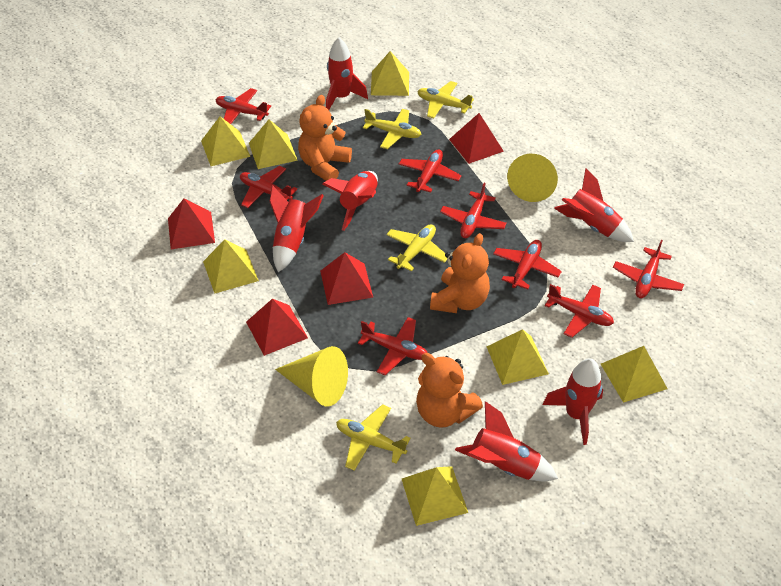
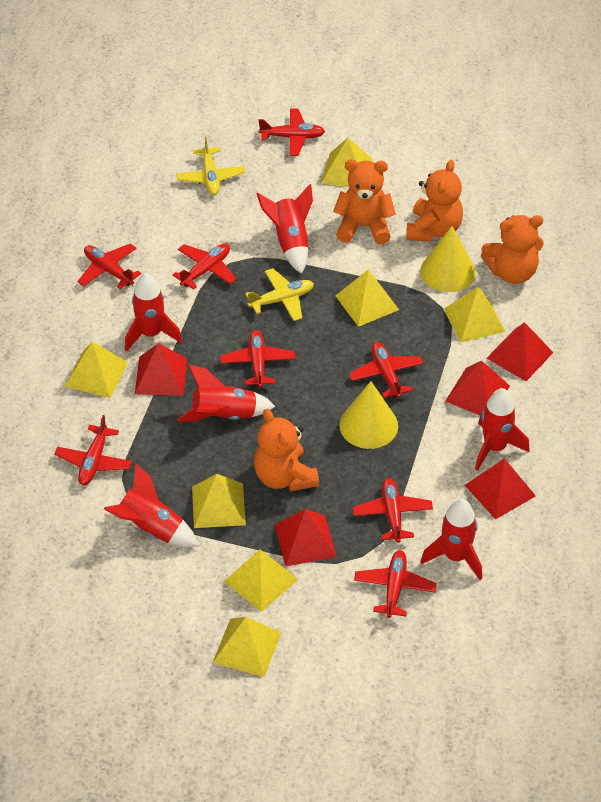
orange teddy bear: [298,95,352,181] [416,353,483,428] [430,233,490,313] = 3 -> [254,409,319,491] [333,159,396,244] [406,160,463,241] [481,215,544,284] = 4
red pyramid: [168,198,215,249] [246,299,308,356] [320,252,373,305] [449,113,504,164] = 4 -> [135,343,187,396] [275,509,337,566] [445,361,510,415] [465,458,536,519] [487,322,554,381] = 5
yellow plane: [336,404,411,471] [363,109,422,149] [386,224,447,271] [417,81,474,119] = 4 -> [176,136,245,195] [245,268,314,321] = 2

